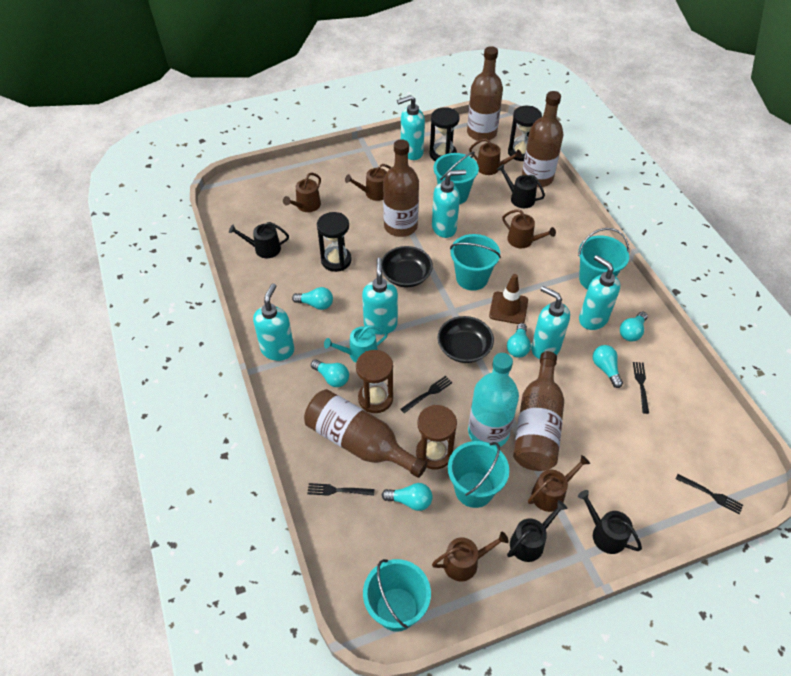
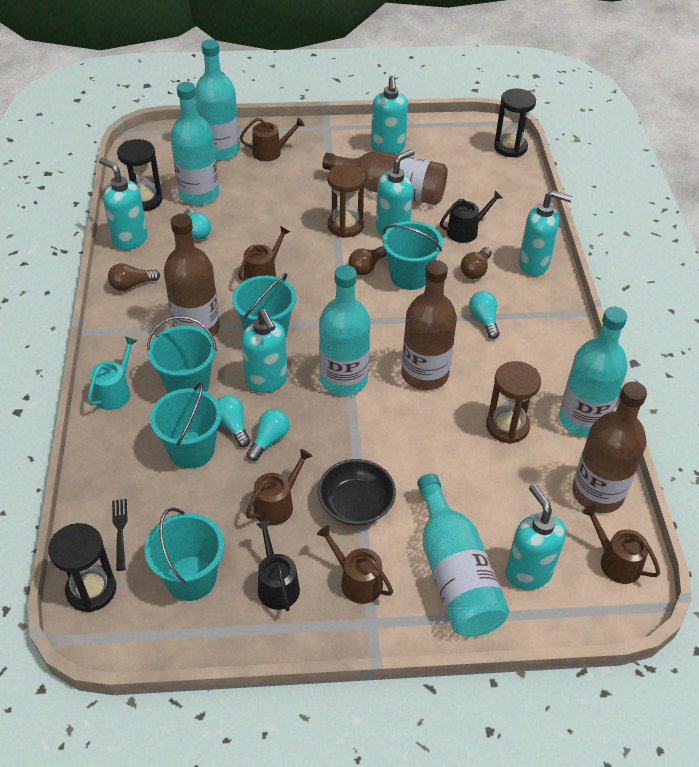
black bowl: [382,246,433,287] [437,316,494,363] = 2 -> [318,459,396,526] = 1
black fork: [307,483,375,496] [400,376,453,413] [633,362,649,414] [676,474,743,515] = 4 -> [112,499,127,571] = 1
black watering can: [229,222,289,258] [497,164,545,208] [507,500,568,562] [578,490,642,554] = 4 -> [256,520,300,611] [440,190,502,243] = 2
brown bottle: [304,389,427,478] [383,139,419,237] [467,46,503,141] [513,351,564,471] [522,91,564,187] = 5 -> [164,214,220,336] [322,151,448,205] [401,260,457,390] [572,382,647,513] = 4
brown light bulb: none = 0 -> [108,263,160,291] [349,246,387,275] [461,247,492,279] = 3
brown traffic cone: [489,274,528,324] = 1 -> none = 0
brown watering can: [283,173,321,212] [345,164,391,201] [432,531,509,581] [469,138,522,175] [502,209,556,248] [528,455,590,512] = 6 -> [238,226,290,281] [240,118,305,161] [246,449,312,525] [317,525,393,604] [582,505,660,584] = 5
turquoise bottle: [468,353,519,447] = 1 -> [170,82,219,205] [195,40,240,160] [319,265,370,396] [417,473,509,637] [559,307,628,437] = 5
turquoise light bulb: [292,287,333,310] [311,359,349,387] [382,483,433,511] [507,323,531,358] [593,345,623,388] [620,312,648,342] = 6 -> [184,208,211,240] [217,395,250,447] [247,409,289,461] [469,291,500,339] = 4

